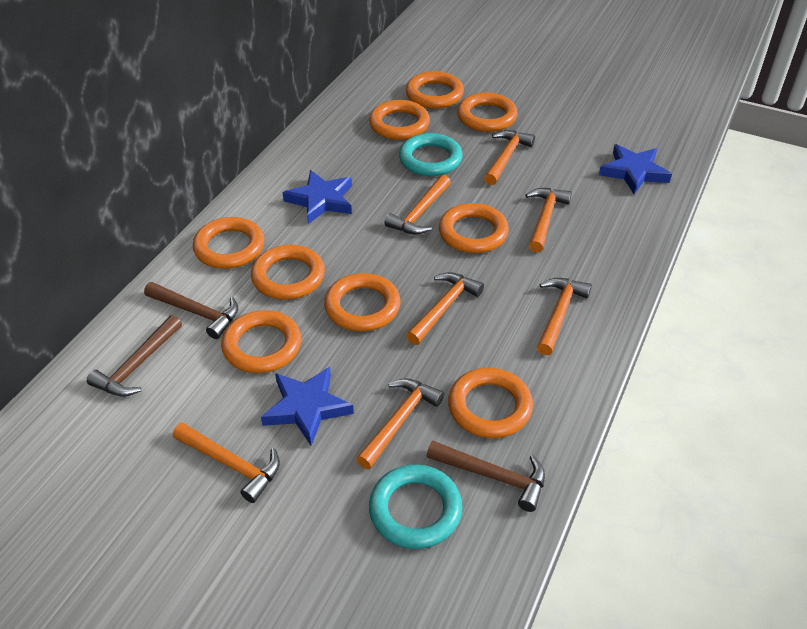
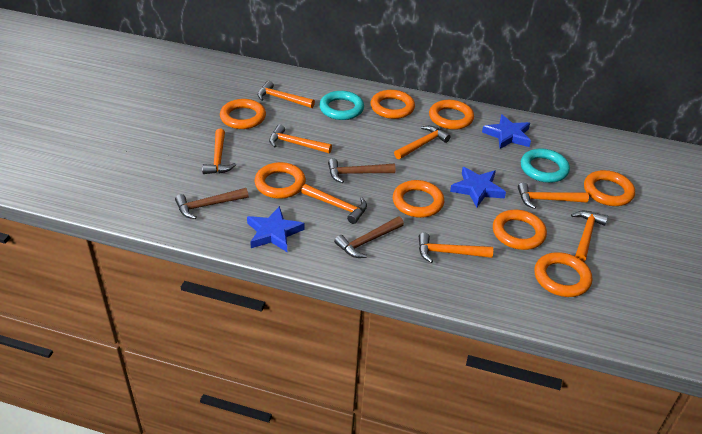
orange hammer: [173,422,280,503] [356,378,444,469] [384,175,451,234] [406,272,484,345] [484,130,535,185] [525,188,572,253] [537,278,592,355] = 7 -> [202,129,236,174] [258,81,315,108] [269,124,332,153] [301,184,367,224] [394,126,451,159] [419,232,493,263] [518,183,589,209] [571,211,608,262] = 8
orange ring: [193,217,265,269] [221,310,301,373] [251,245,325,300] [324,273,400,331] [369,100,430,140] [406,71,464,109] [439,203,509,253] [448,368,533,438] [457,92,517,132] = 9 -> [220,99,266,129] [254,162,306,199] [371,90,415,119] [393,180,444,218] [429,100,474,130] [493,210,547,250] [534,252,592,297] [584,170,635,206] = 8

